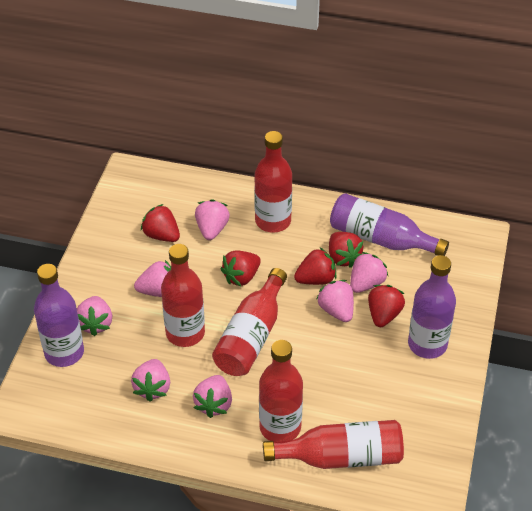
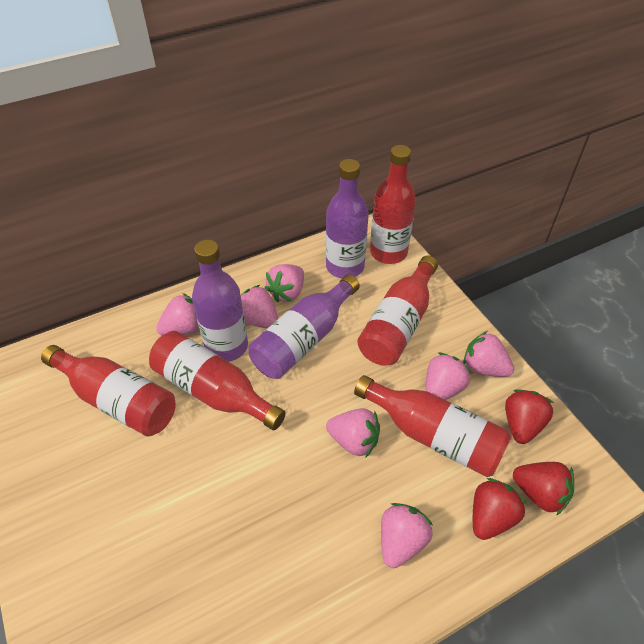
red strawberry: [141,204,180,242] [220,250,261,286] [294,248,337,285] [329,232,363,268] [368,285,405,327] = 5 -> [473,478,527,540] [505,389,554,444] [513,462,574,516] = 3

